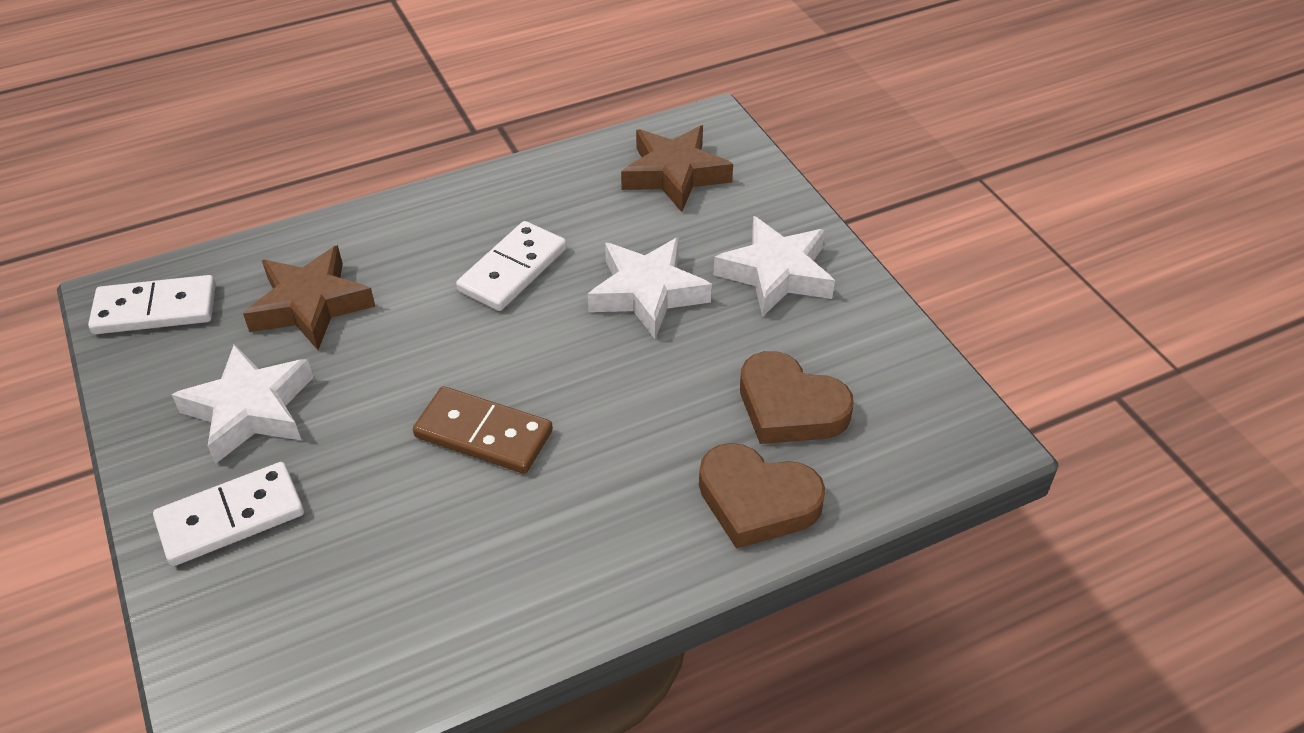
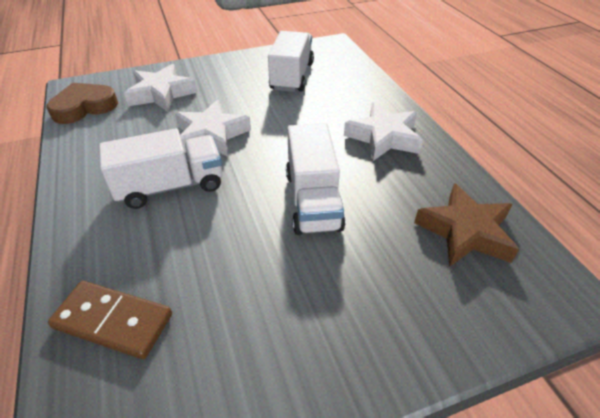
brown heart: [699,443,826,549] [740,351,854,444] = 2 -> [47,83,118,124] = 1
brown star: [243,245,375,350] [621,125,733,212] = 2 -> [414,183,519,267] = 1
white domino: [88,275,216,334] [153,462,304,566] [456,221,567,311] = 3 -> none = 0
white truck: none = 0 -> [99,128,223,209] [268,31,314,92] [286,123,345,235] = 3

